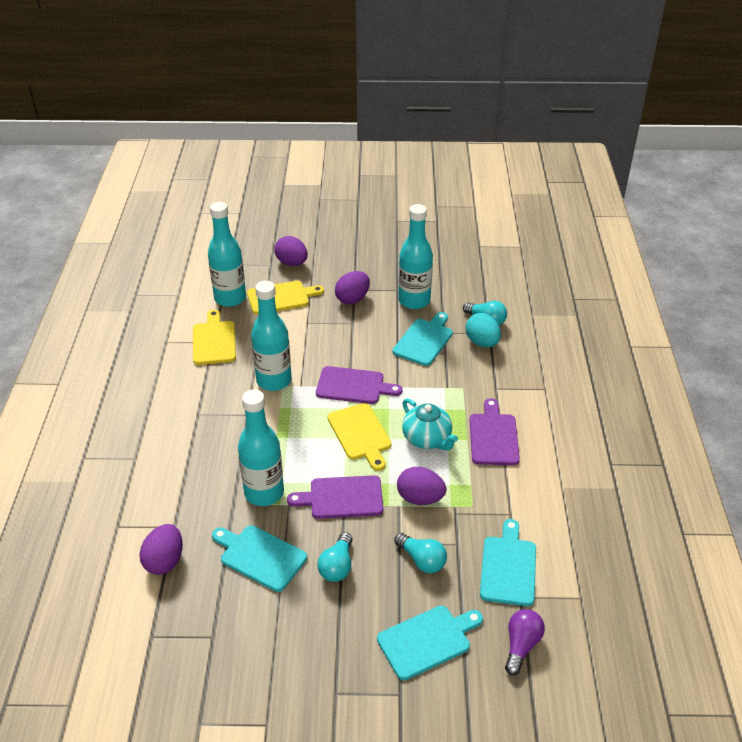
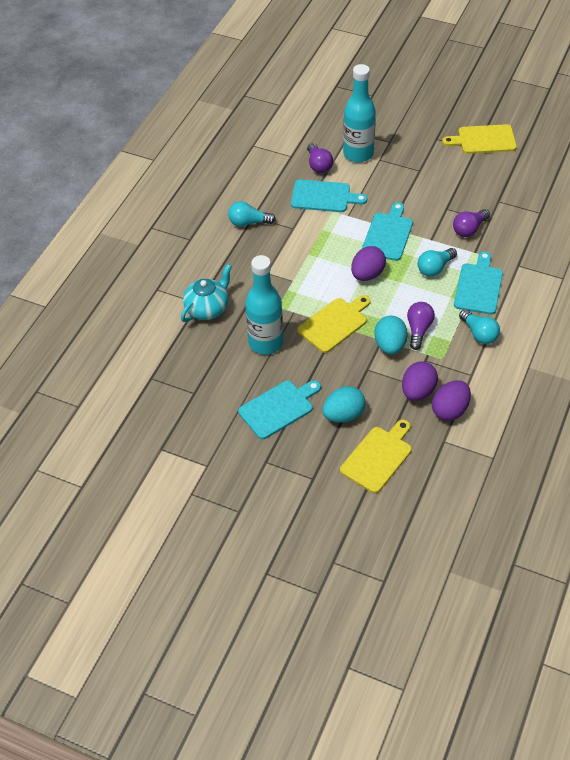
purple cutting board: [287,475,383,519] [316,366,402,404] [470,398,520,465] = 3 -> none = 0
purple egg: [139,524,183,575] [274,236,308,266] [335,271,370,304] [397,467,447,505] = 4 -> [351,246,386,281] [402,361,438,401] [432,380,471,421] = 3
purple light bulb: [505,609,545,675] = 1 -> [307,143,333,173] [407,302,435,350] [453,209,490,237] = 3
turquoise bottle: [208,202,246,307] [238,389,284,506] [251,281,292,391] [398,204,433,309] = 4 -> [245,255,283,355] [343,64,376,162] = 2
turquoise egg: [466,313,501,347] = 1 -> [322,386,366,423] [374,315,408,355] = 2

